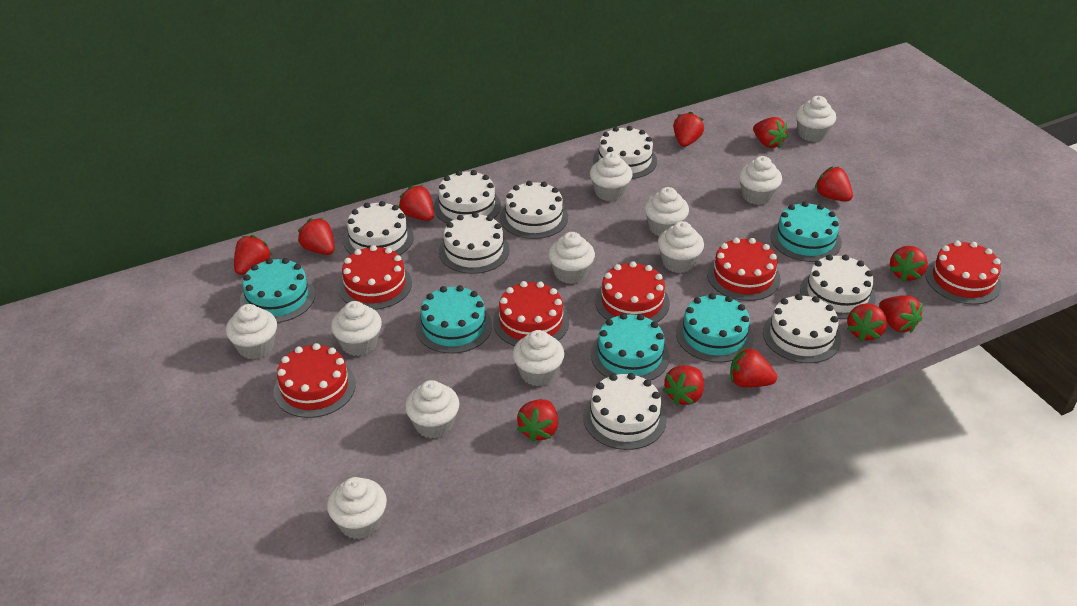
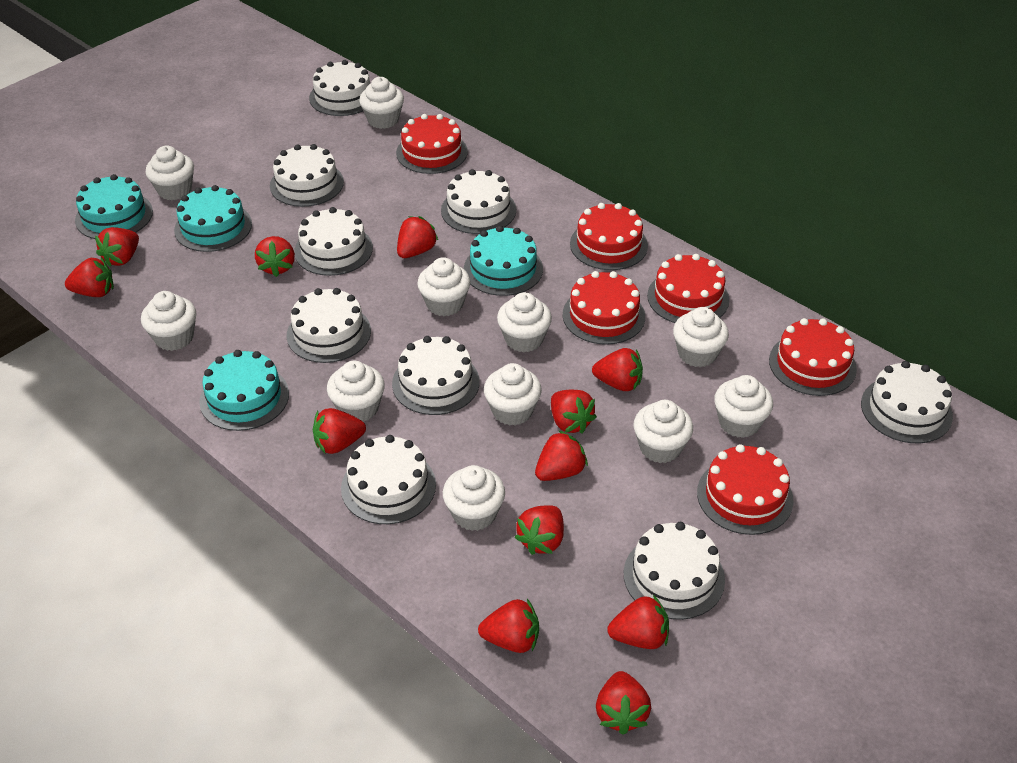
turquoise cake: [240,258,315,323] [416,285,492,354] [591,313,670,381] [676,293,754,363] [770,201,842,262] = 5 -> [75,174,153,239] [174,185,252,252] [199,350,289,431] [464,226,543,296] = 4
white cake: [343,201,414,256] [434,170,501,223] [439,212,510,274] [500,181,568,239] [583,373,667,450] [593,126,657,179] [763,294,841,363] [800,255,876,319] = 8 -> [270,144,344,207] [287,288,371,363] [294,207,373,276] [309,60,370,116] [341,435,436,524] [392,336,480,415] [441,169,516,234] [624,522,725,620] [861,361,953,443] = 9

